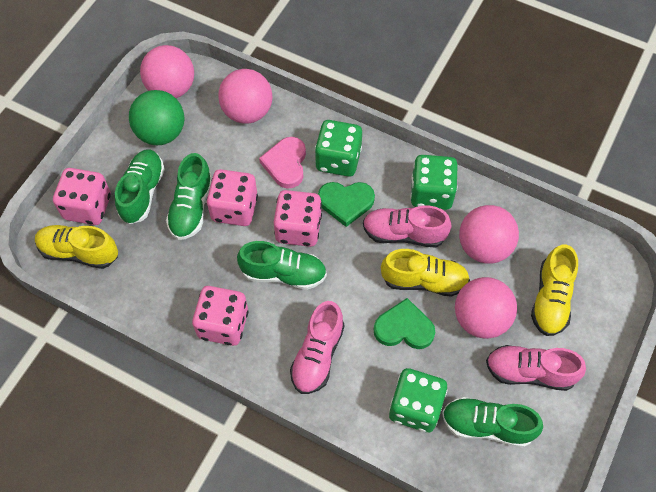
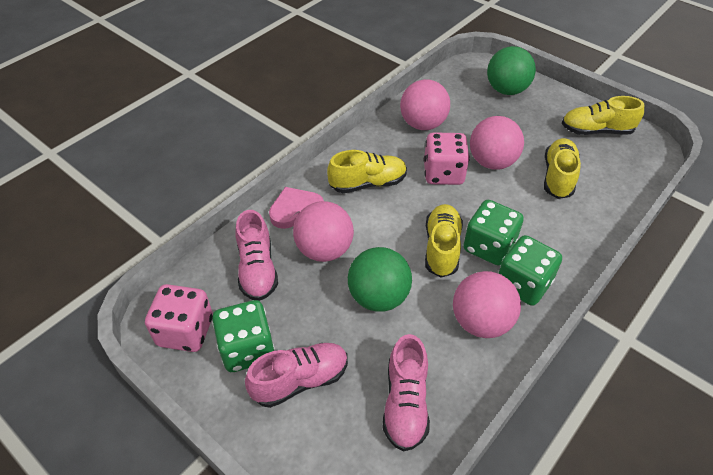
green ball: [129,90,185,145] = 1 -> [348,247,412,312] [487,46,536,95] = 2
green heart: [318,182,375,227] [374,298,435,349] = 2 -> none = 0
green shoe: [115,149,165,224] [166,153,212,240] [237,241,327,290] [442,397,543,447] = 4 -> none = 0
pink dice: [53,168,111,225] [192,286,248,346] [207,169,258,226] [273,190,322,247] = 4 -> [145,284,213,352] [424,132,470,185] = 2
yellow shoe: [35,225,118,269] [381,249,470,297] [531,244,578,336] = 3 -> [327,150,407,193] [425,204,463,278] [544,138,581,199] [562,96,644,135] = 4

